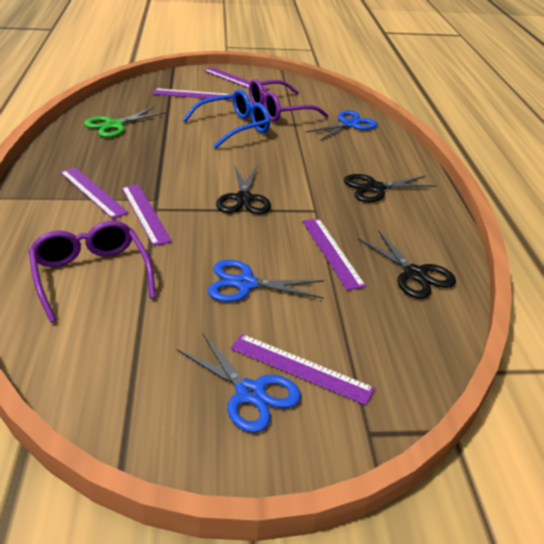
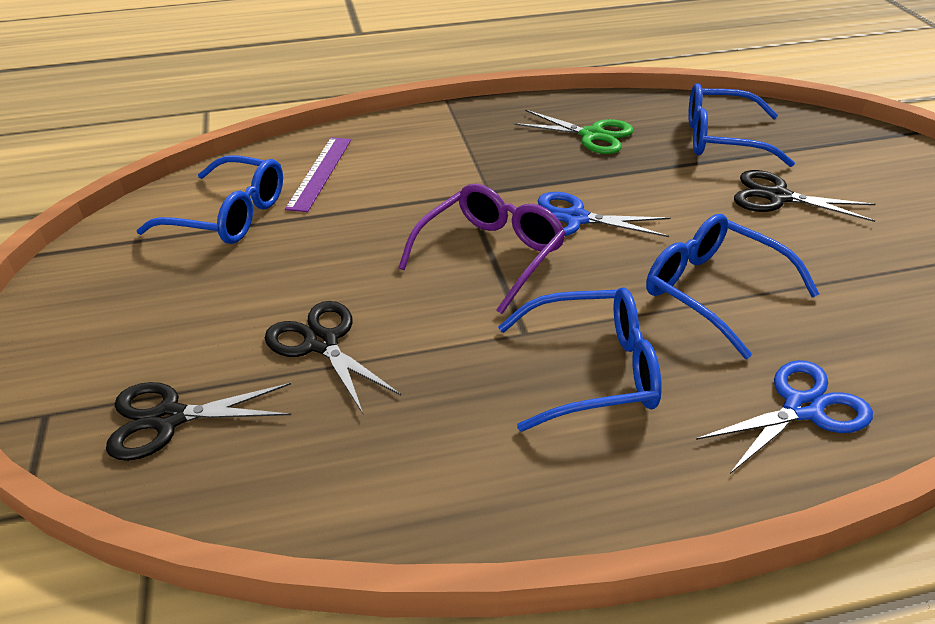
blue glasses: [183,89,270,149] = 1 -> [136,155,283,244] [498,287,662,432] [646,214,819,359] [688,83,795,167] = 4
blue scissors: [176,333,301,433] [208,260,324,302] [305,110,377,141] = 3 -> [538,192,670,237] [696,360,873,474] = 2
purple glasses: [29,220,156,323] [249,79,328,121] = 2 -> [398,184,566,314] = 1
purple ruler: [60,167,129,219] [122,184,172,246] [153,88,233,101] [204,67,269,92] [230,334,375,405] [302,218,366,290] = 6 -> [285,137,351,212] = 1

